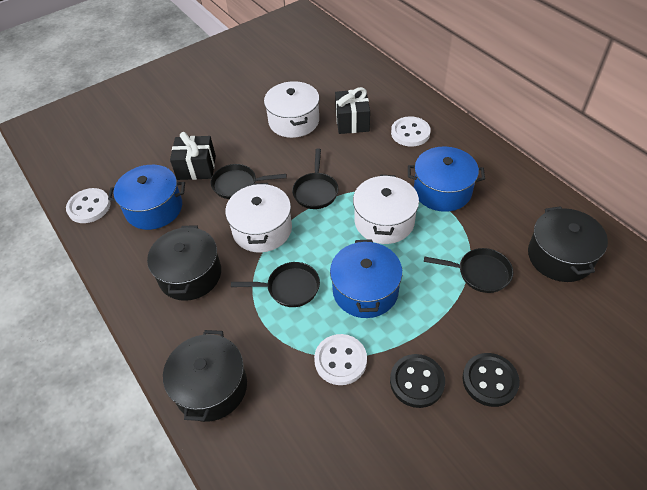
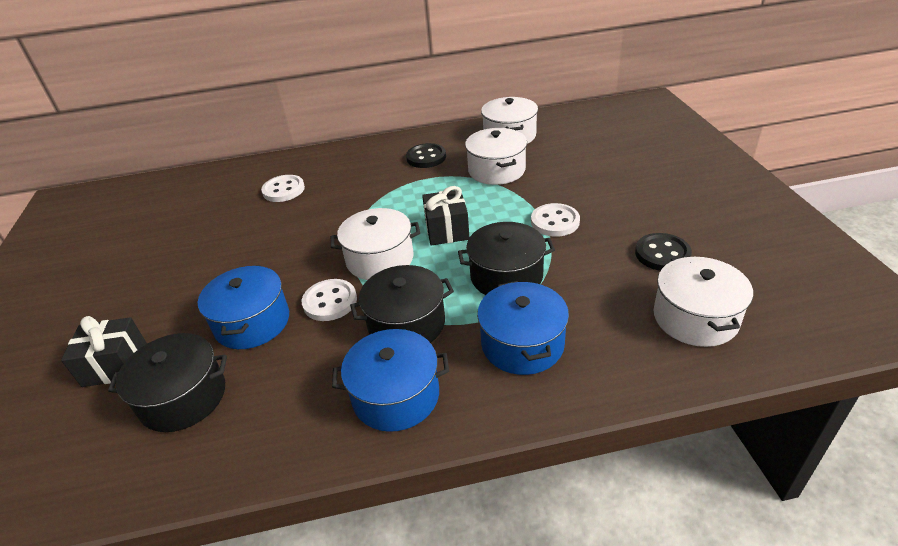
black pan: [211,164,287,199] [231,262,320,307] [292,148,339,209] [424,248,514,293] = 4 -> none = 0
white pot: [225,183,292,253] [264,81,319,138] [353,175,419,244] = 3 -> [331,208,420,280] [465,128,527,185] [481,97,538,144] [654,256,753,347] = 4

